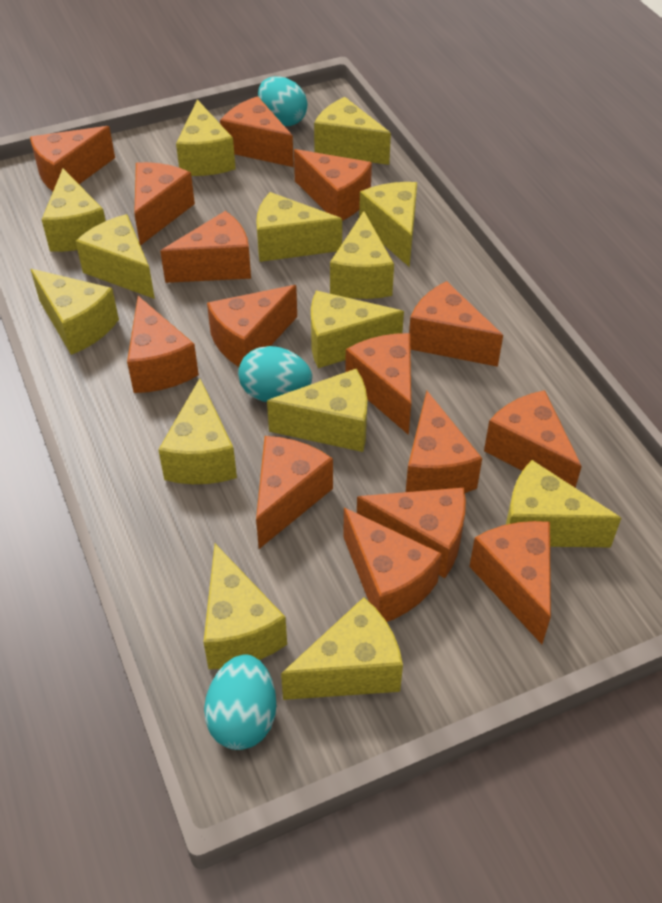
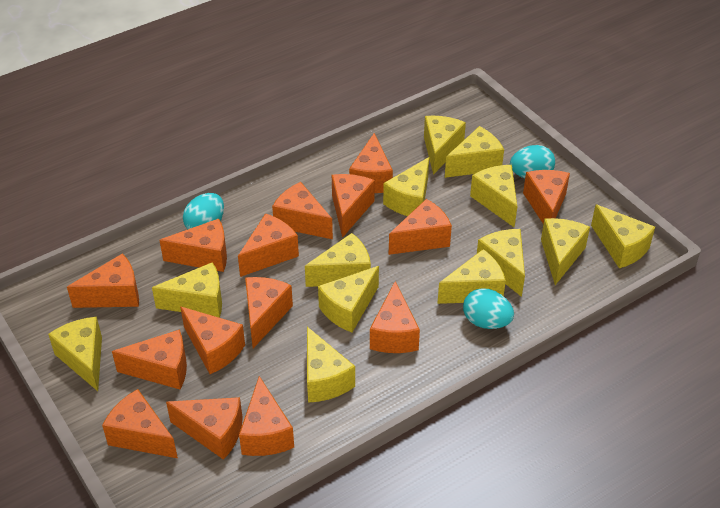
yellow cheese: [31,269,119,355] [42,169,106,252] [75,214,155,299] [158,378,237,484] [176,100,236,176] [203,544,287,669] [256,192,342,262] [267,369,367,452] [281,597,403,700] [311,291,404,368] [314,97,391,165] [330,211,394,299] [359,182,417,267] [506,460,621,547] = 14 -> [48,317,102,391] [152,262,222,318] [305,233,371,287] [307,327,355,403] [318,266,379,332] [383,157,429,216] [424,116,466,175] [437,249,506,304] [445,126,504,178] [470,165,517,228] [477,229,525,297] [541,218,590,285] [591,205,655,268] = 13

